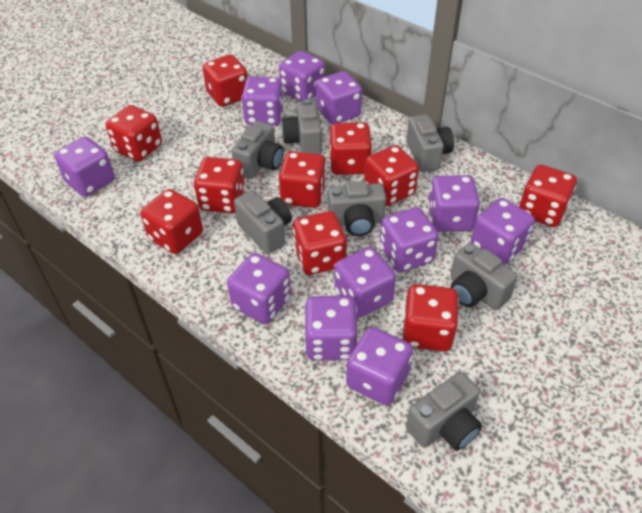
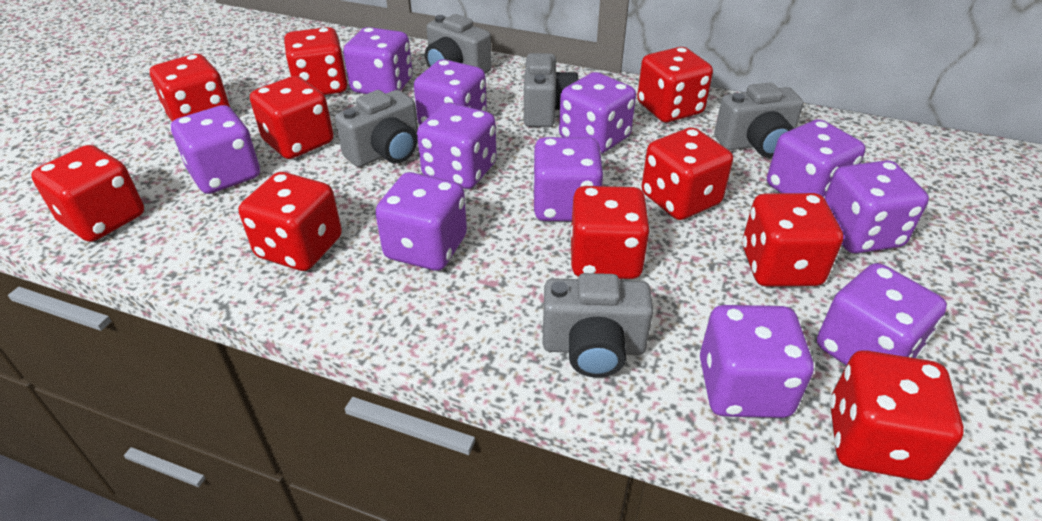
grey camera: [231,121,284,179] [234,191,292,254] [281,99,322,154] [328,181,386,236] [406,114,454,172] [406,372,482,451] [450,243,518,311] = 7 -> [335,90,418,167] [425,14,492,74] [524,53,579,127] [543,273,653,377] [714,82,803,157] = 5

